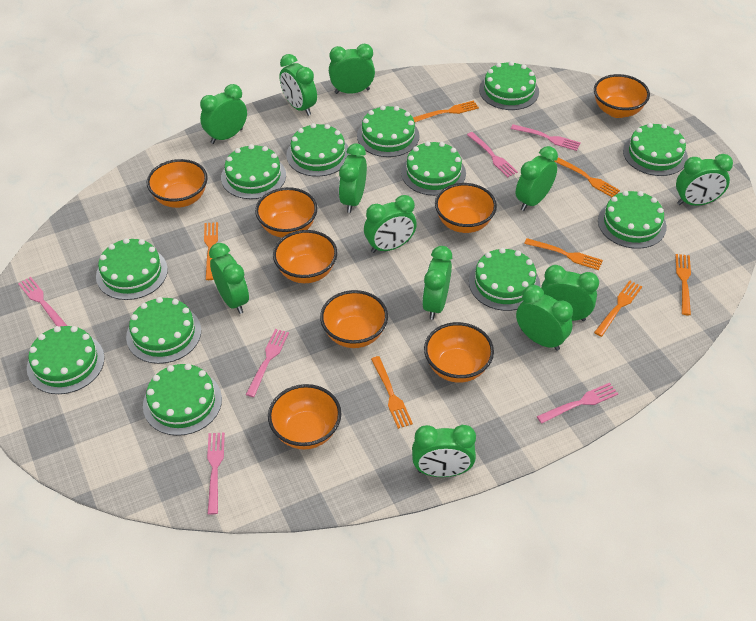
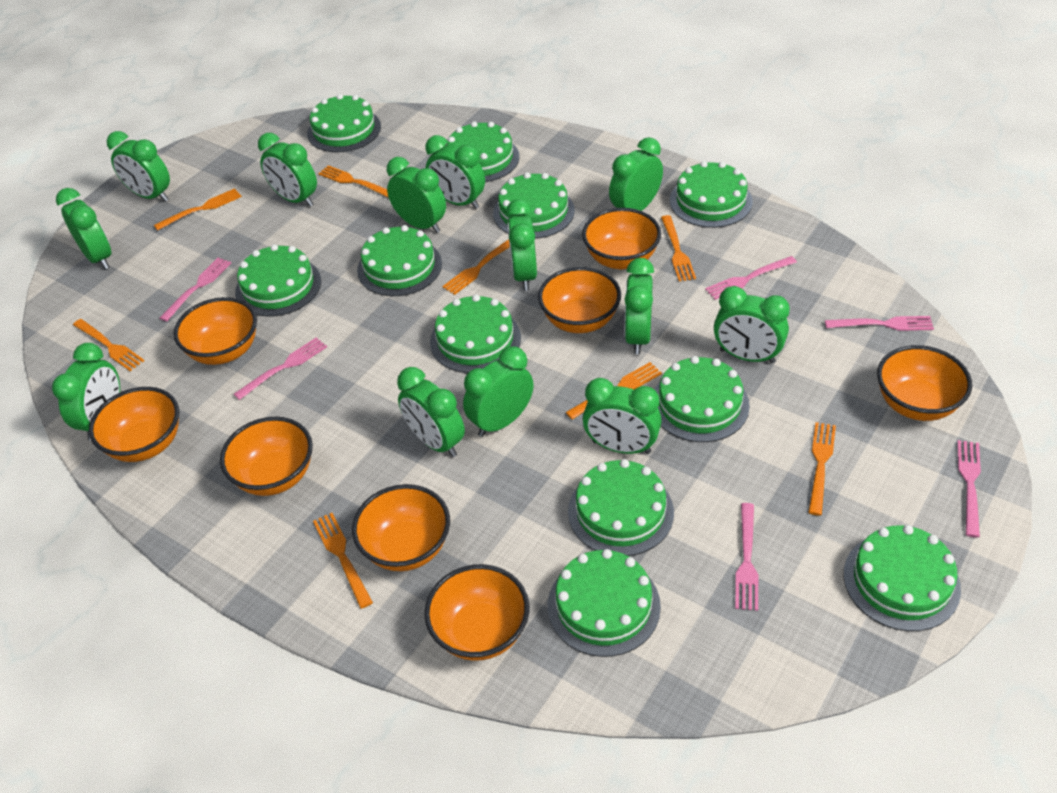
green cake: [27,326,105,394] [96,238,168,300] [126,297,201,364] [143,363,222,436] [221,144,286,199] [286,123,350,177] [357,105,420,157] [401,141,466,196] [469,248,540,311] [479,61,539,110] [598,191,667,249] [623,123,688,176] = 12 -> [235,244,321,317] [307,94,381,152] [357,225,442,296] [430,294,521,373] [447,121,519,182] [493,172,575,239] [548,549,661,657] [568,459,674,556] [654,356,750,442] [670,161,753,228] [844,525,961,631] = 11
green clock: [200,84,247,144] [209,243,249,314] [279,54,317,116] [329,44,375,94] [339,144,367,213] [364,195,417,253] [412,425,476,477] [422,246,452,320] [516,146,558,211] [516,285,573,351] [541,265,599,321] [676,154,733,206] = 12 -> [52,343,120,440] [56,188,111,269] [107,131,170,202] [258,133,317,207] [387,157,446,233] [397,367,465,457] [425,135,485,209] [463,346,534,437] [506,199,537,290] [583,378,662,454] [609,137,663,211] [625,258,654,354] [714,286,790,363] = 13
orange fork: [204,222,218,280] [371,356,413,429] [413,100,479,122] [524,238,603,270] [554,157,620,197] [594,281,642,337] [675,254,691,315] = 7 -> [73,319,145,371] [154,188,242,231] [313,513,373,609] [318,165,389,198] [442,239,510,295] [566,362,662,419] [661,215,696,281] [808,422,836,516] = 8

